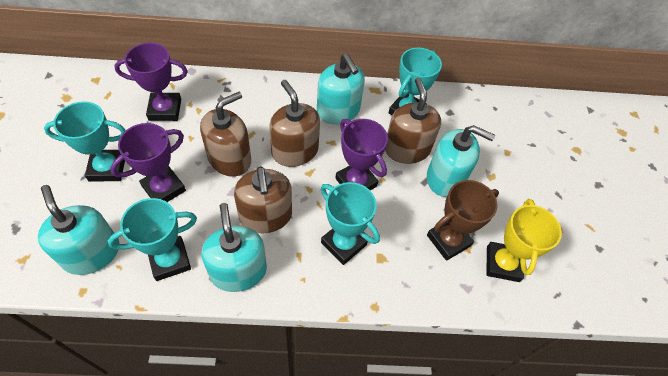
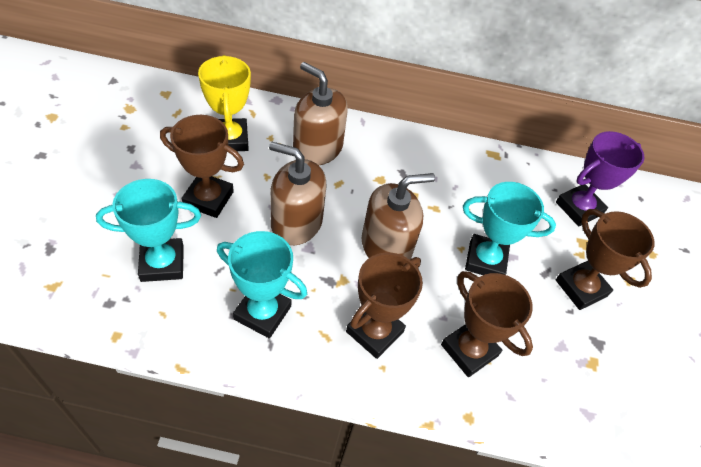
brown soap dispenser: [200,92,251,177] [234,166,292,233] [269,80,320,167] [385,78,441,164] = 4 -> [269,142,326,245] [293,62,348,165] [362,173,435,260] = 3
brown trophy: [427,180,499,261] = 1 -> [160,115,244,218] [346,253,423,359] [441,271,533,377] [556,209,654,310] = 4
purple trophy: [110,123,186,202] [114,43,188,121] [335,119,388,190] = 3 -> [556,131,644,227] = 1
turquoise soap dispenser: [37,185,119,275] [201,203,267,292] [317,54,365,124] [427,125,495,197] = 4 -> none = 0
turquoise trophy: [44,101,126,182] [108,198,197,281] [321,182,380,265] [389,48,442,115] = 4 -> [96,179,201,282] [217,231,307,338] [463,182,556,275] = 3

